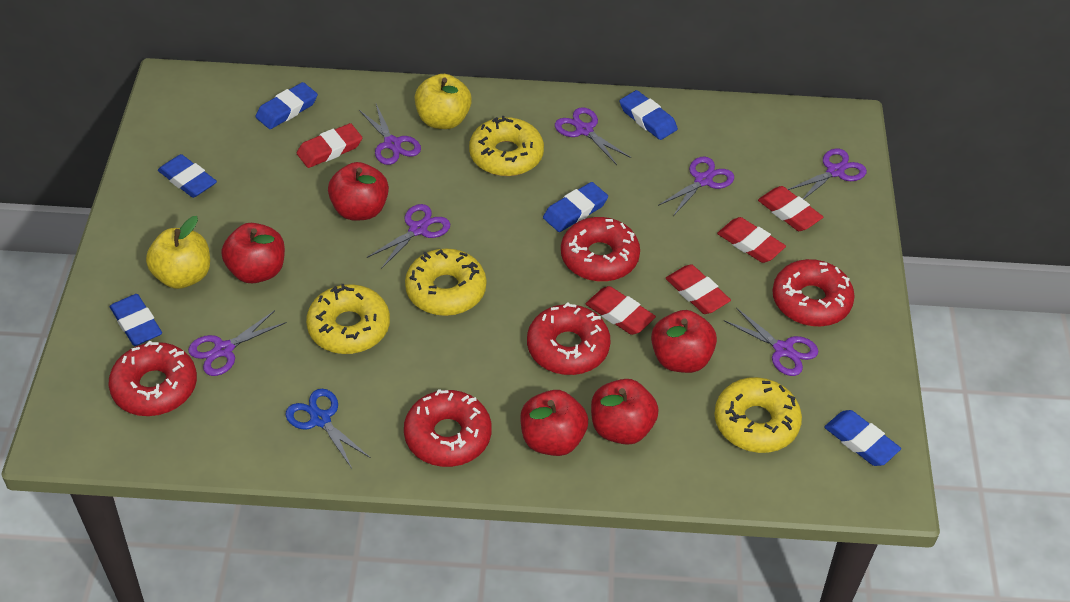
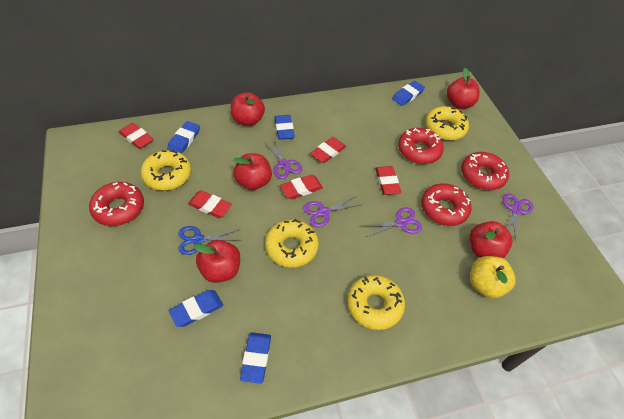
blue eraser: [110,294,162,346] [158,154,217,198] [255,82,318,129] [543,182,608,232] [620,90,678,140] [824,410,901,466] = 6 -> [167,121,200,153] [169,290,223,327] [240,332,271,384] [274,115,295,140] [392,81,425,106] = 5
purple scissors: [188,310,286,376] [359,104,421,165] [367,204,450,269] [555,107,631,165] [658,156,734,216] [724,308,818,376] [788,148,867,199] = 7 -> [264,138,302,179] [303,196,360,227] [364,207,422,237] [503,193,533,239] = 4
red donut: [109,341,197,416] [404,389,492,467] [527,302,610,375] [561,217,640,282] [772,259,855,327] = 5 -> [89,182,144,226] [398,128,444,164] [421,183,472,226] [461,152,509,190] = 4
yellow apple: [146,216,210,289] [415,74,472,129] = 2 -> [470,256,516,298] = 1

